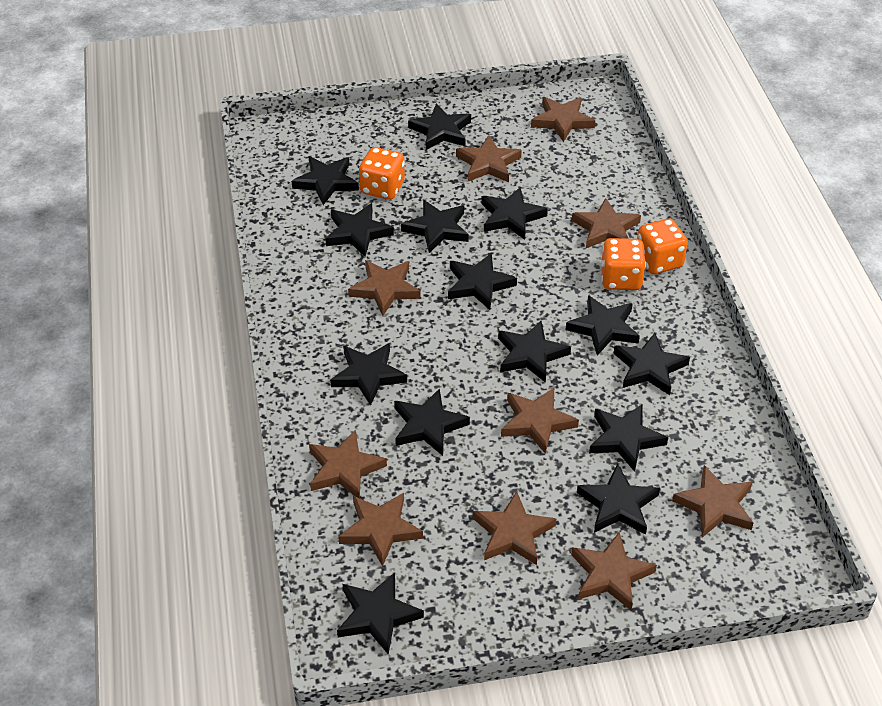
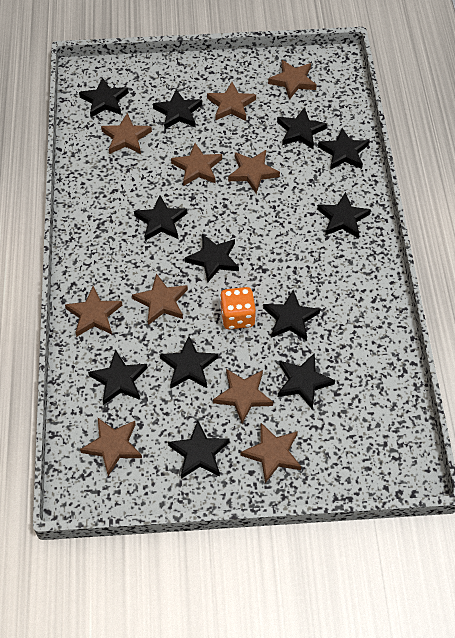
black star: [292,156,359,205] [325,203,394,257] [330,343,407,406] [337,572,424,655] [394,388,470,456] [401,200,469,253] [408,103,471,150] [448,253,517,310] [481,187,548,240] [498,321,571,383] [566,295,640,355] [577,463,660,535] [589,404,668,472] [614,333,690,395] = 14 -> [79,77,129,117] [88,349,148,405] [134,195,187,241] [153,89,202,129] [160,336,218,388] [168,420,230,479] [185,234,239,282] [263,290,320,341] [277,107,327,149] [278,353,335,409] [317,192,371,239] [318,128,369,170] = 12
orange dice: [359,147,405,200] [601,238,646,290] [637,218,688,274] = 3 -> [220,287,256,329] = 1

